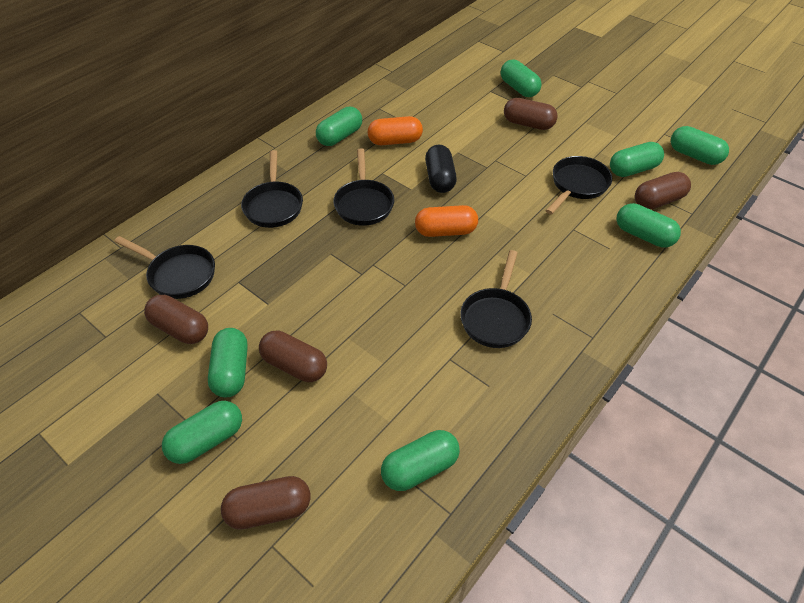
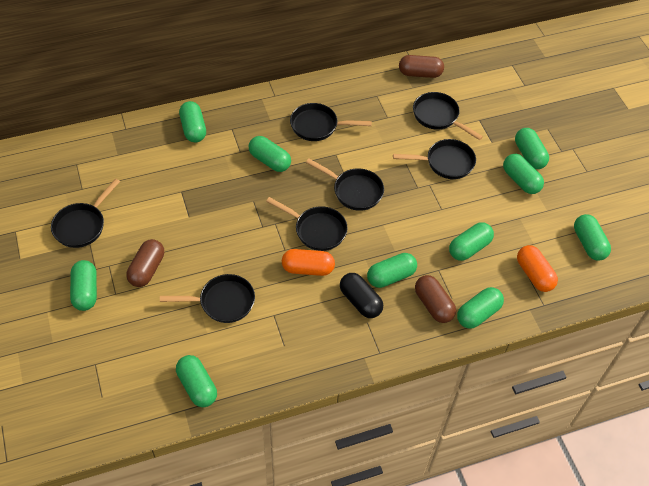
black pan: [114,236,215,299] [241,150,303,228] [333,148,394,226] [460,250,532,348] [546,156,612,215] = 5 -> [51,178,120,248] [160,274,255,323] [266,197,348,251] [290,103,372,141] [306,159,384,211] [393,139,476,179] [413,92,483,140] = 7
brown capsule: [144,295,208,344] [221,476,311,530] [259,330,327,382] [504,98,558,130] [635,172,691,209] = 5 -> [127,239,164,287] [399,55,444,78] [415,275,456,323] = 3
green capsule: [162,401,242,464] [208,328,248,397] [316,107,362,146] [381,430,460,491] [501,59,542,97] [610,142,664,177] [617,203,681,248] [671,126,729,165] = 8 -> [70,260,97,311] [176,355,217,407] [179,101,206,143] [249,136,291,172] [367,253,417,288] [449,222,494,261] [457,287,504,329] [503,154,544,194] [515,128,549,169] [574,214,611,261] = 10

